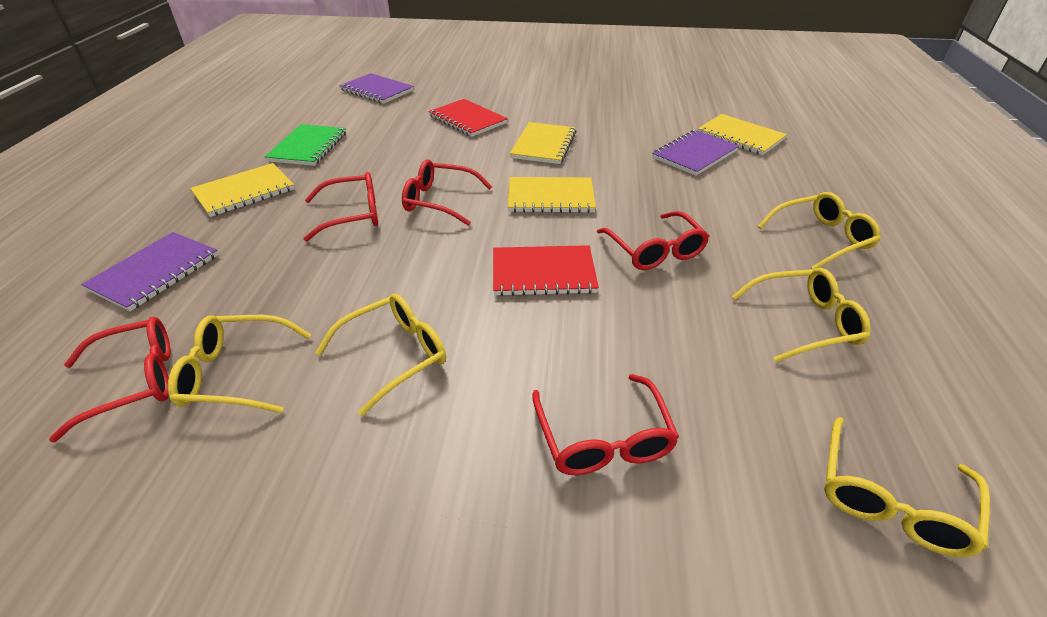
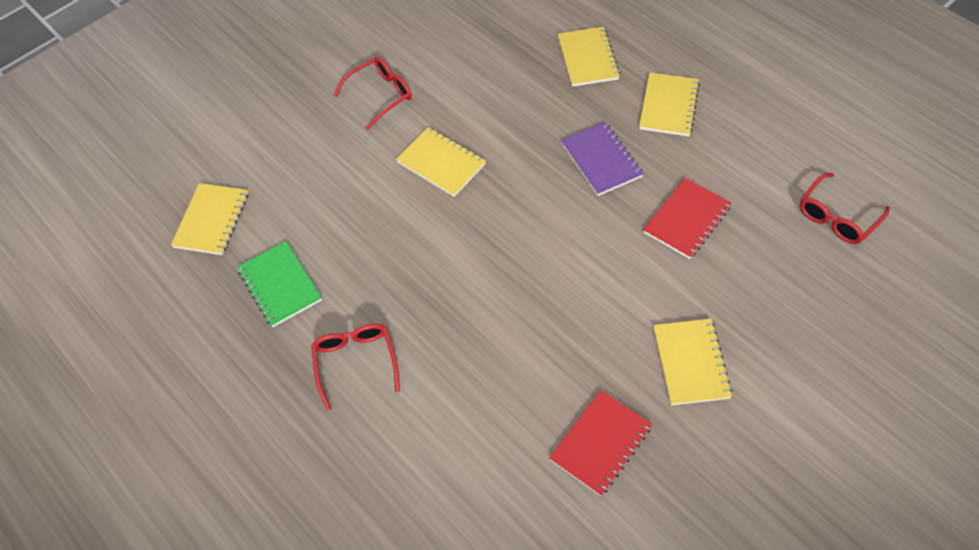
purple notebook: [81,232,218,311] [339,73,414,104] [652,130,739,176] = 3 -> [561,122,644,196] = 1
red glasses: [49,317,171,442] [303,172,378,242] [402,159,492,226] [533,374,679,475] [597,211,709,270] = 5 -> [311,324,400,410] [334,57,412,130] [800,173,890,244] = 3
yellow glasses: [168,315,311,413] [315,294,446,416] [732,268,871,362] [758,192,881,270] [824,417,990,557] = 5 -> none = 0
yellow notebook: [190,163,295,217] [508,177,596,213] [510,122,577,164] [698,114,787,155] = 4 -> [171,183,248,255] [396,127,486,197] [558,27,620,87] [639,72,700,136] [653,319,732,405] = 5

